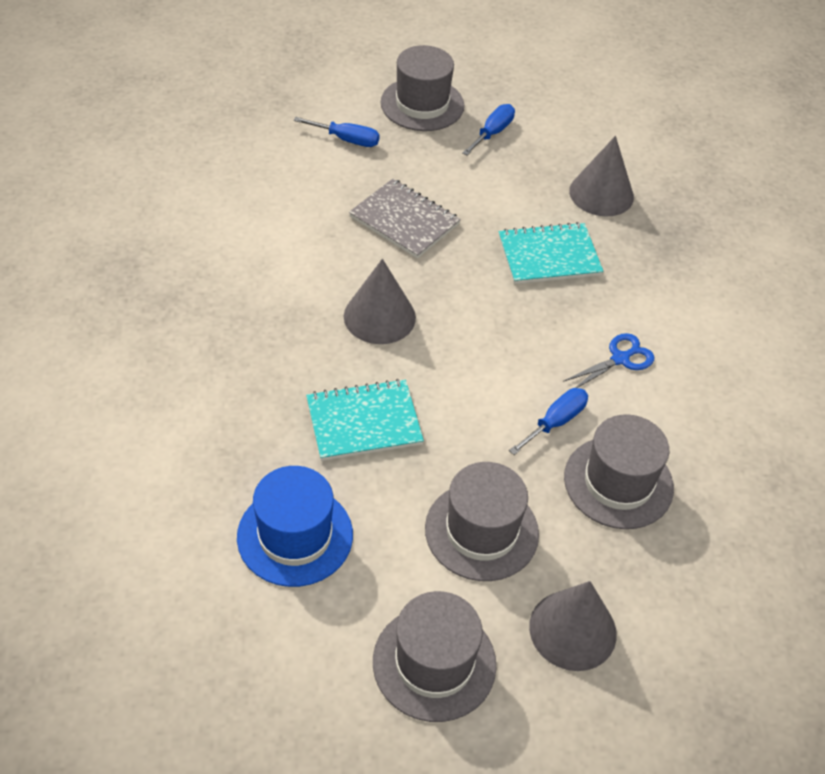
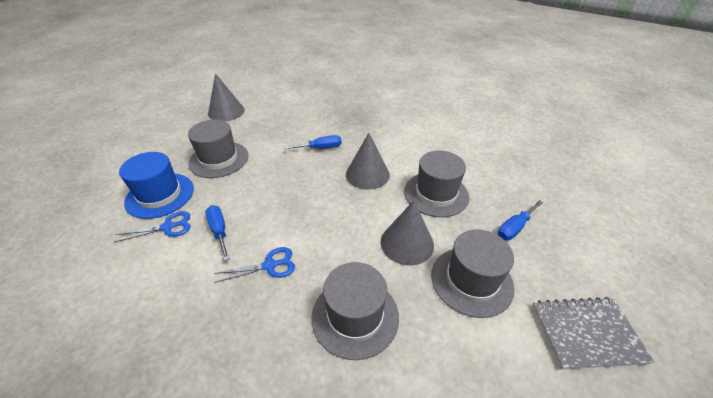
blue scissors: [563,333,654,388] = 1 -> [114,211,190,242] [214,247,295,283] = 2
turquoise notebook: [306,379,424,461] [498,222,604,284] = 2 -> none = 0

